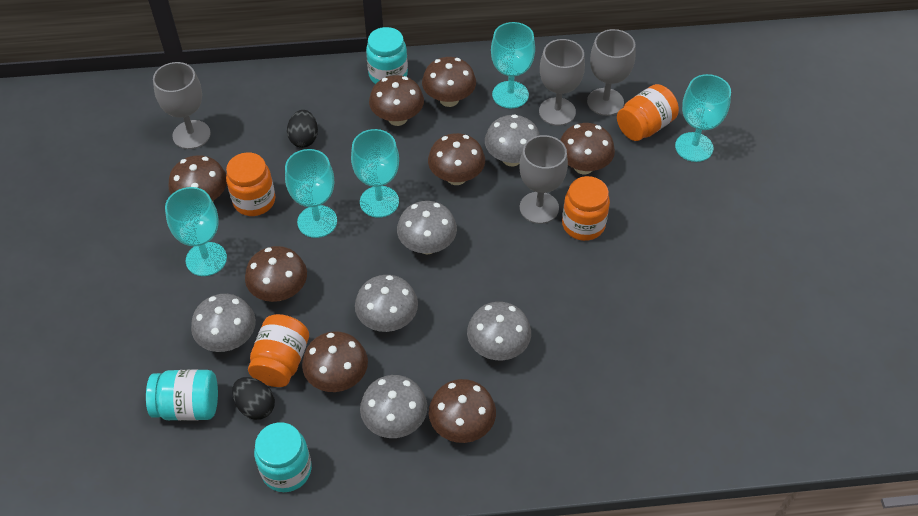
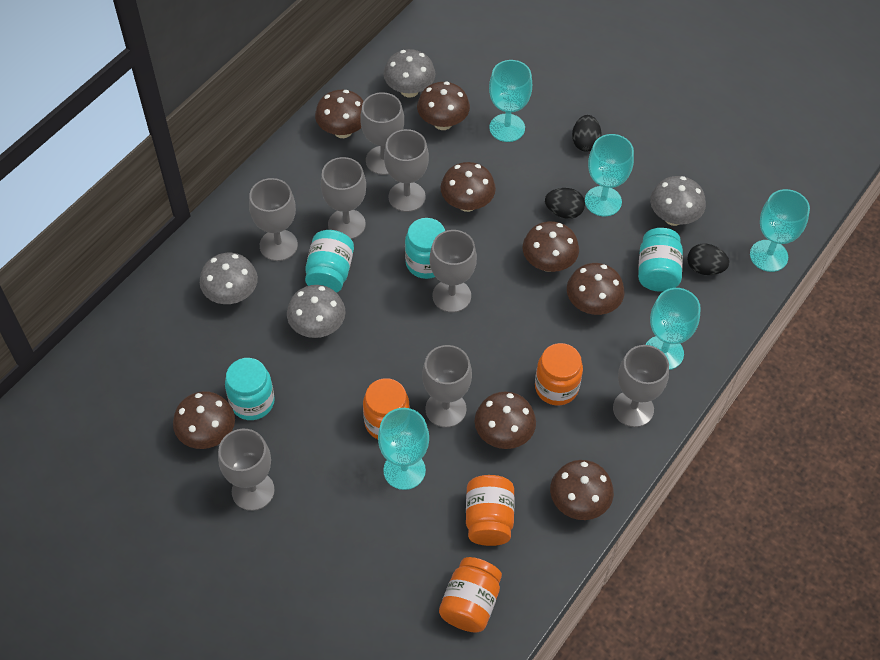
black egg: [232,377,275,420] [287,110,318,148] = 2 -> [545,188,585,219] [572,115,602,152] [687,244,729,275] = 3
grey goblet: [153,62,211,149] [519,135,568,224] [539,39,585,126] [587,29,636,116] = 4 -> [218,429,275,511] [249,178,298,261] [321,157,366,239] [360,92,404,175] [384,129,429,212] [422,345,472,428] [430,230,477,313] [613,345,669,427] = 8
grey mushroom: [191,294,256,352] [355,275,418,332] [360,375,427,438] [397,201,457,254] [467,302,531,360] [485,114,540,166] = 6 -> [200,253,258,304] [287,285,345,338] [384,49,435,98] [650,176,706,226] = 4
turquoise jar: [146,370,218,421] [254,422,312,492] [366,27,408,84] = 3 -> [225,358,275,420] [305,230,354,293] [405,218,445,279] [638,228,683,292] = 4

